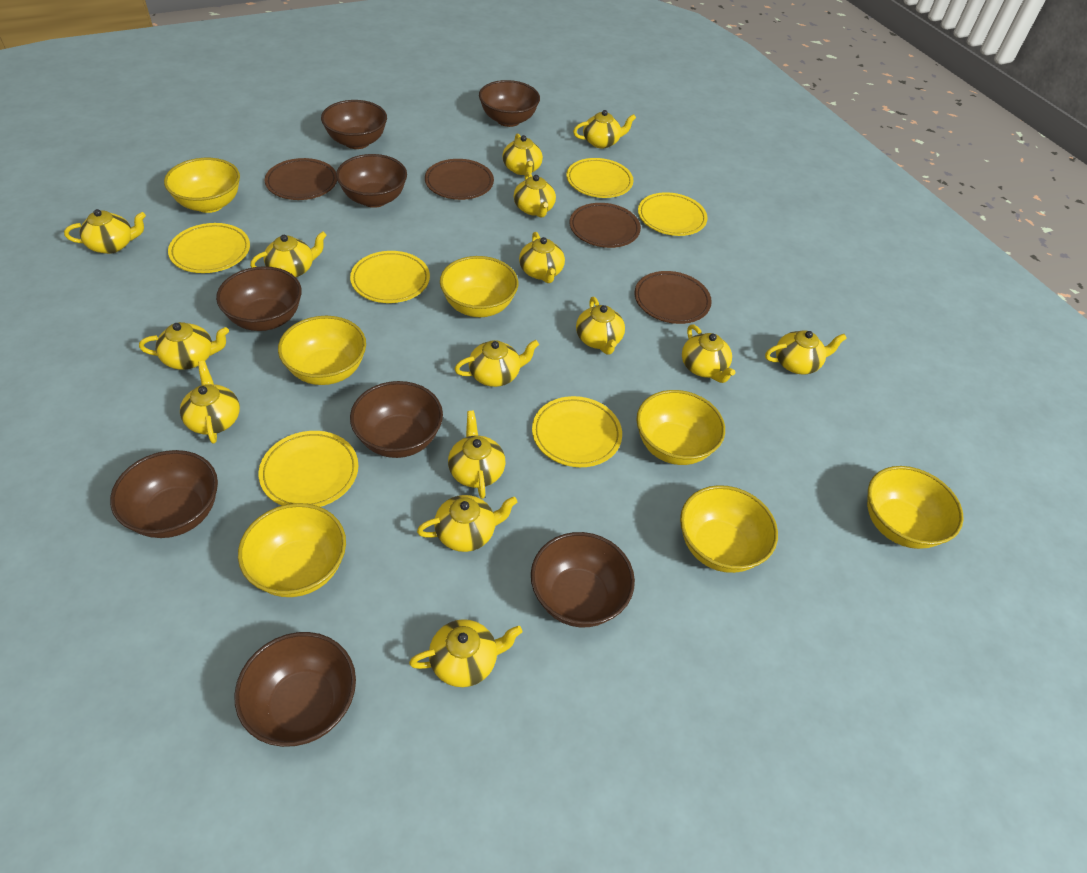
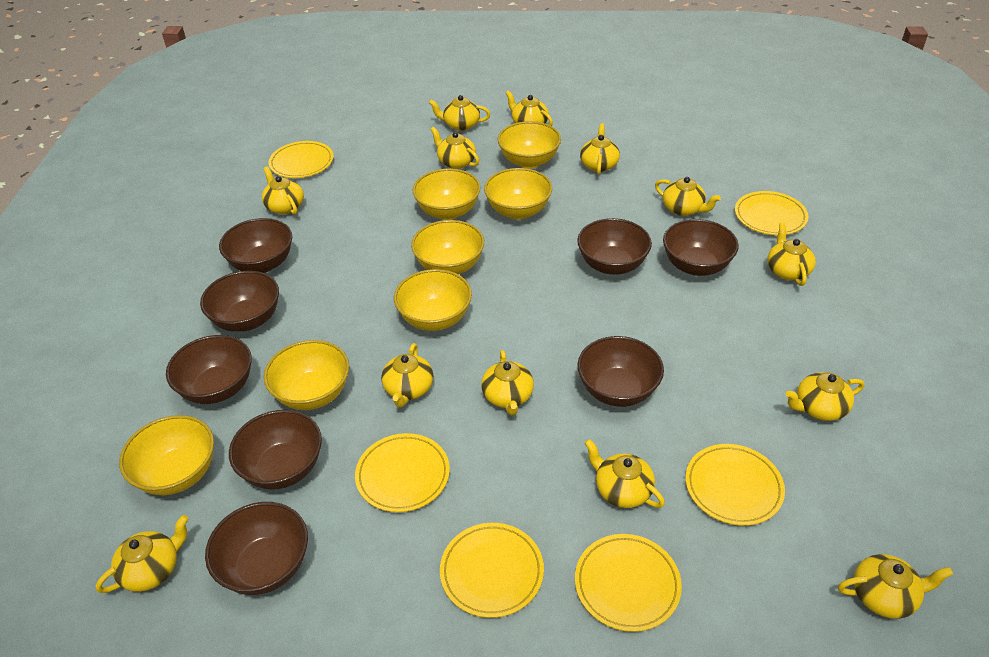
brown plate: [265,158,337,200] [425,159,494,200] [570,203,641,248] [635,271,712,324] = 4 -> none = 0
yellow teapot: [64,209,146,254] [139,322,229,370] [180,361,240,444] [250,232,327,277] [409,619,522,687] [417,495,517,552] [448,411,506,499] [455,340,539,387] [502,134,543,176] [514,172,556,218] [519,232,565,283] [573,110,636,148] [576,297,625,355] [682,324,735,383] [765,330,847,374] = 15 -> [96,515,189,593] [262,166,304,215] [381,343,433,407] [429,95,490,131] [430,127,479,169] [481,350,534,415] [506,90,553,126] [580,123,620,175] [585,439,665,508] [655,177,721,216] [767,222,816,286] [785,372,864,421] [838,554,953,619] = 13

